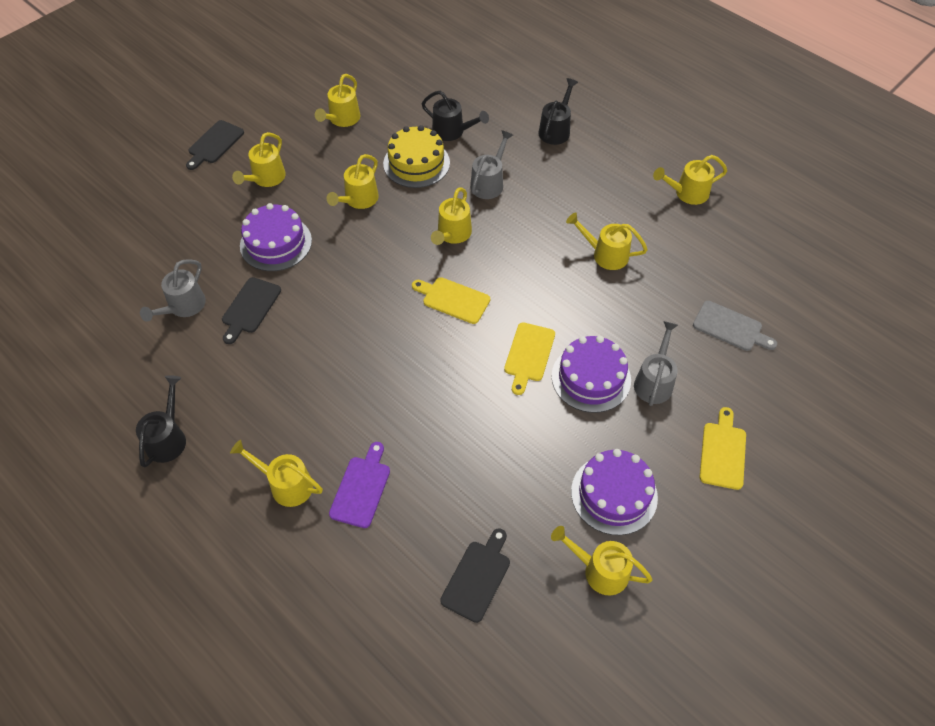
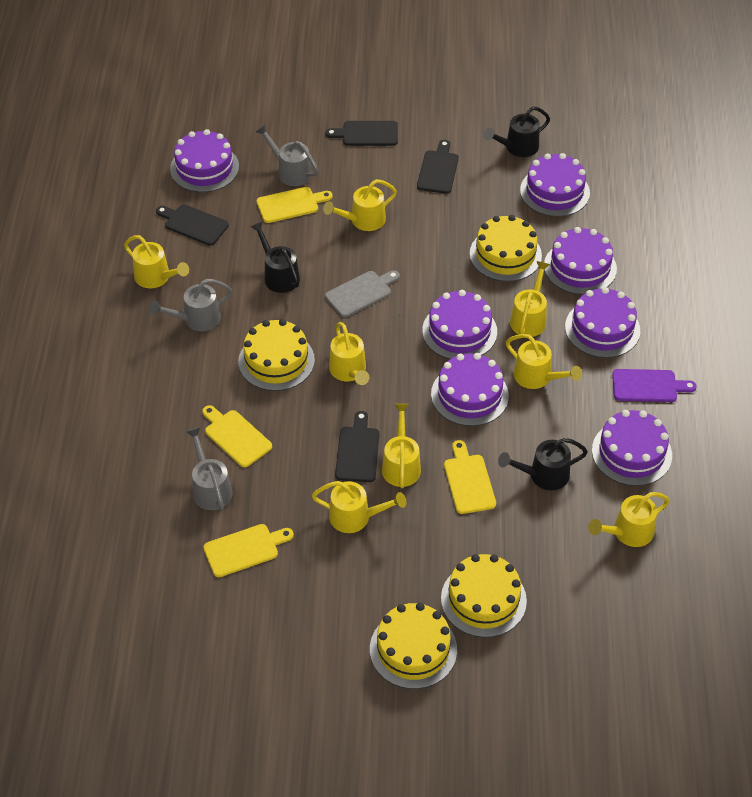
black cutting board: [186,120,244,170] [222,277,281,344] [440,528,510,623] = 3 -> [156,204,229,246] [326,121,398,146] [335,411,379,482] [417,140,459,194] = 4
purple cake: [240,203,312,271] [552,336,631,413] [571,449,658,535] = 3 -> [170,129,239,192] [422,290,497,359] [431,353,509,426] [520,153,590,217] [544,227,617,295] [565,287,640,358] [592,410,672,486] = 7
yellow cake: [383,125,450,188] = 1 -> [238,319,315,391] [370,603,457,689] [441,554,527,638] [470,215,542,282] = 4
yellow cutting board: [412,277,490,324] [504,322,555,395] [700,407,746,490] = 3 -> [202,405,272,467] [203,524,294,577] [257,187,333,223] [444,440,496,514] = 4

